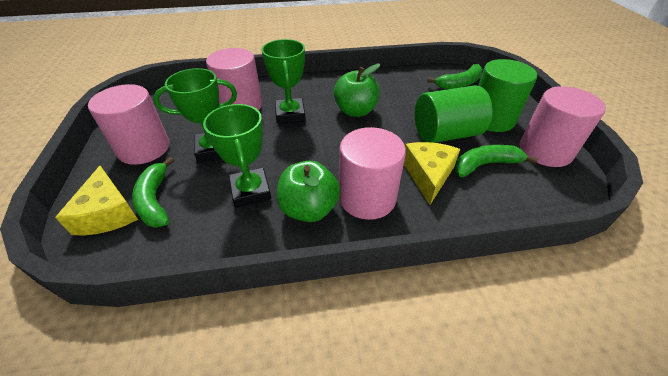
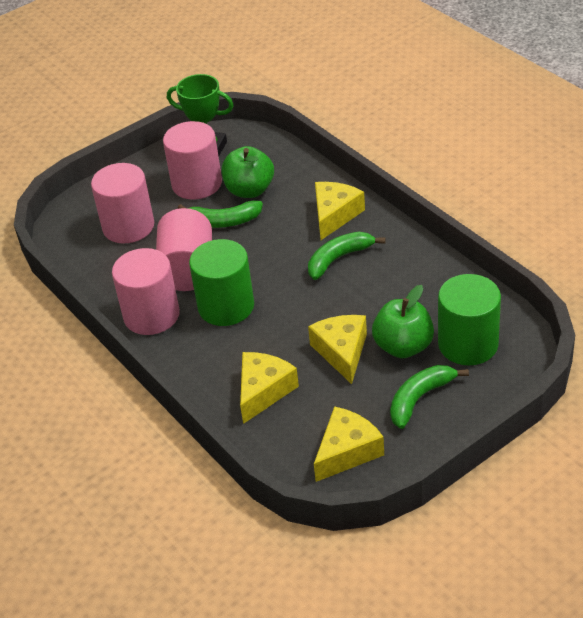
green trophy: [153,68,237,162] [203,104,271,207] [262,39,306,124] = 3 -> [167,74,234,156] = 1
yellow cheese: [55,166,138,235] [404,142,460,205] = 2 -> [240,352,299,424] [308,315,367,384] [314,406,384,482] [315,182,365,240] = 4

